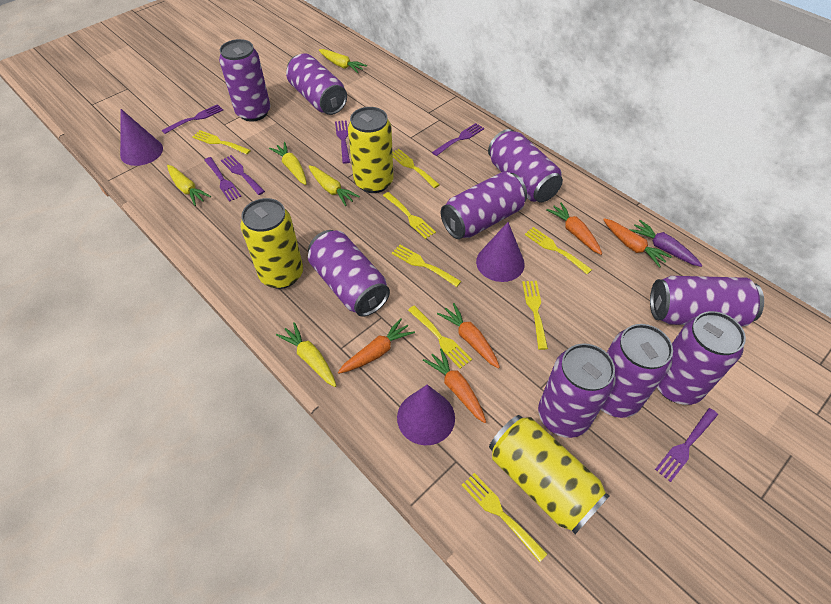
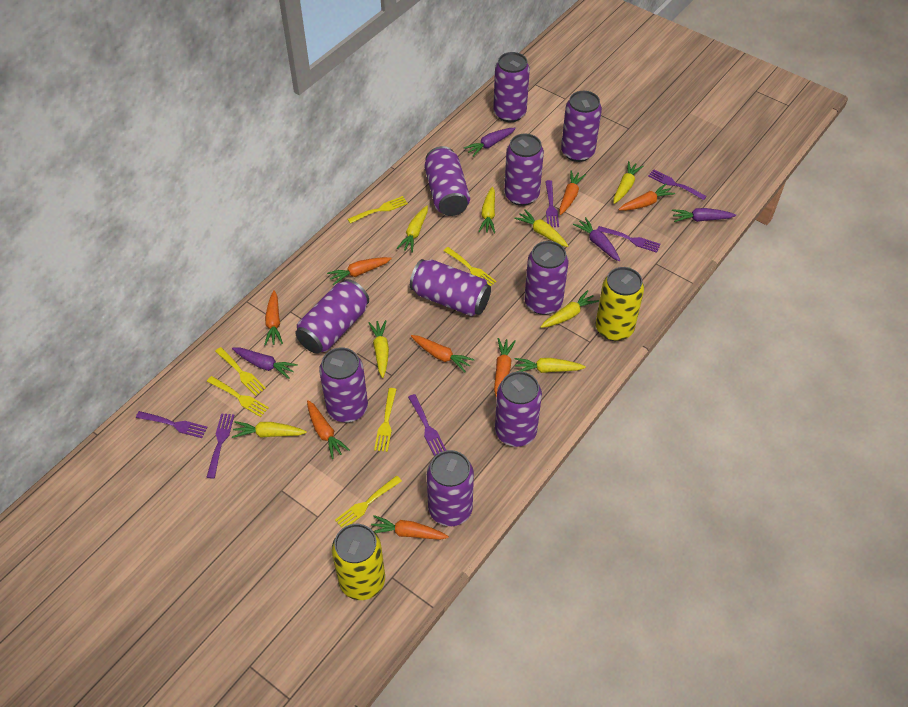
orange carrot: [338,318,415,374] [423,349,486,423] [437,303,500,369] [546,203,602,255] [603,218,672,268] = 5 -> [264,290,283,346] [307,400,350,459] [327,257,392,285] [371,515,449,540] [411,335,474,372] [494,338,516,397] [559,171,586,215] [618,184,675,211] = 8
purple can: [219,39,271,122] [286,53,347,115] [308,230,390,317] [441,171,527,239] [488,129,563,202] [538,343,616,438] [601,324,673,418] [650,276,764,327] [657,311,746,405] = 9 -> [295,279,369,354] [319,347,368,422] [410,259,491,316] [424,146,470,216] [427,450,474,526] [493,52,530,122] [495,371,542,447] [504,133,544,206] [524,241,569,315] [561,91,602,162] = 10
purple carrot: [630,220,703,267] = 1 -> [232,347,298,379] [464,128,516,157] [573,217,620,261] [672,208,736,222] = 4
purple cone: [120,109,163,166] [397,384,455,445] [476,222,525,282] = 3 -> none = 0
yellow can: [241,198,303,289] [348,107,393,193] [489,415,610,534] = 3 -> [332,524,385,600] [595,267,644,341] = 2
yellow carrot: [167,165,211,206] [269,142,307,185] [276,322,336,387] [308,165,360,206] [319,49,367,73] = 5 -> [232,421,307,438] [368,320,389,378] [397,206,428,253] [478,187,495,233] [514,209,568,247] [515,358,586,373] [541,290,599,328] [614,161,643,204] = 8
yellow fork: [192,130,251,155] [383,192,436,239] [392,245,461,287] [393,149,440,188] [408,305,472,369] [462,473,547,562] [522,281,548,350] [525,227,592,274] = 8 -> [207,376,269,417] [215,347,266,396] [335,476,402,528] [348,196,408,224] [374,388,397,452] [443,247,496,286] = 6

